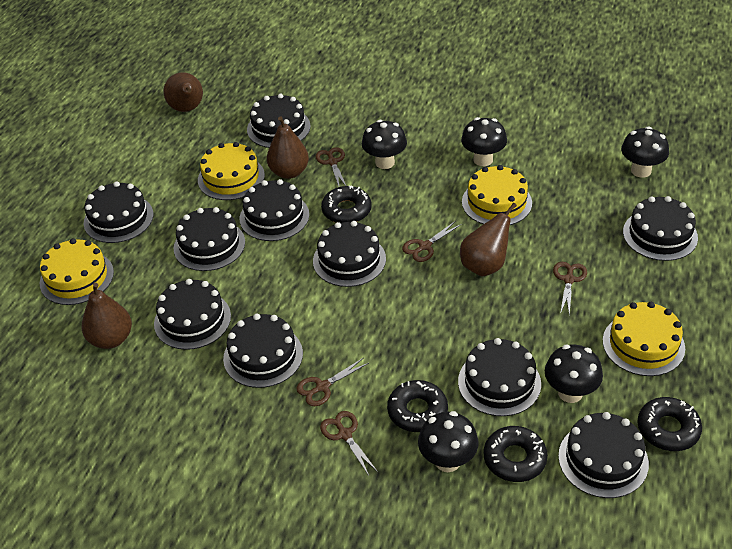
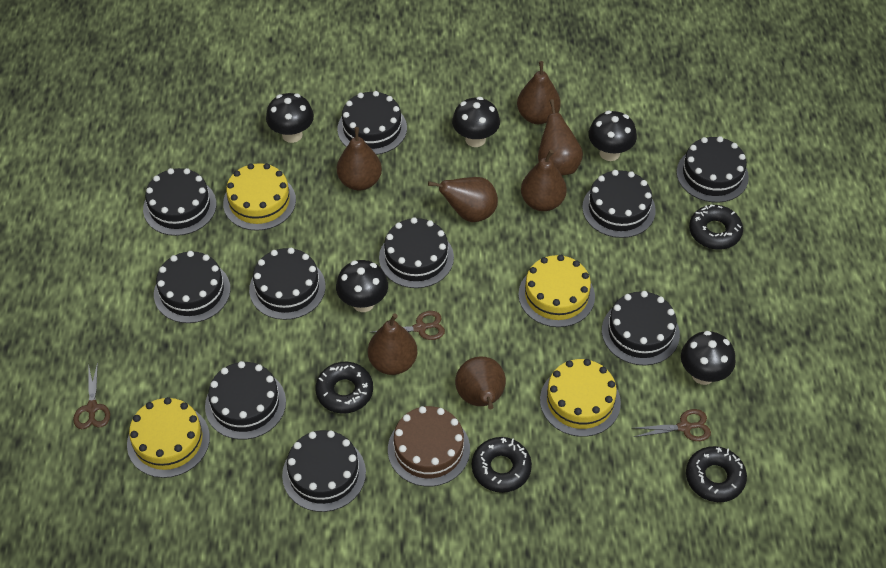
brown cake: none = 0 -> [388,406,470,486] = 1
brown pear: [82,283,132,349] [163,72,203,112] [267,116,309,179] [460,203,517,277] = 4 -> [337,127,382,190] [368,313,417,375] [428,177,498,222] [455,356,506,409] [517,61,561,124] [521,150,567,211] [538,99,583,175] = 7
brown scissors: [296,358,369,406] [316,147,346,186] [320,411,378,475] [402,222,462,262] [553,262,587,315] = 5 -> [73,362,110,429] [372,311,445,340] [633,409,711,441] = 3

